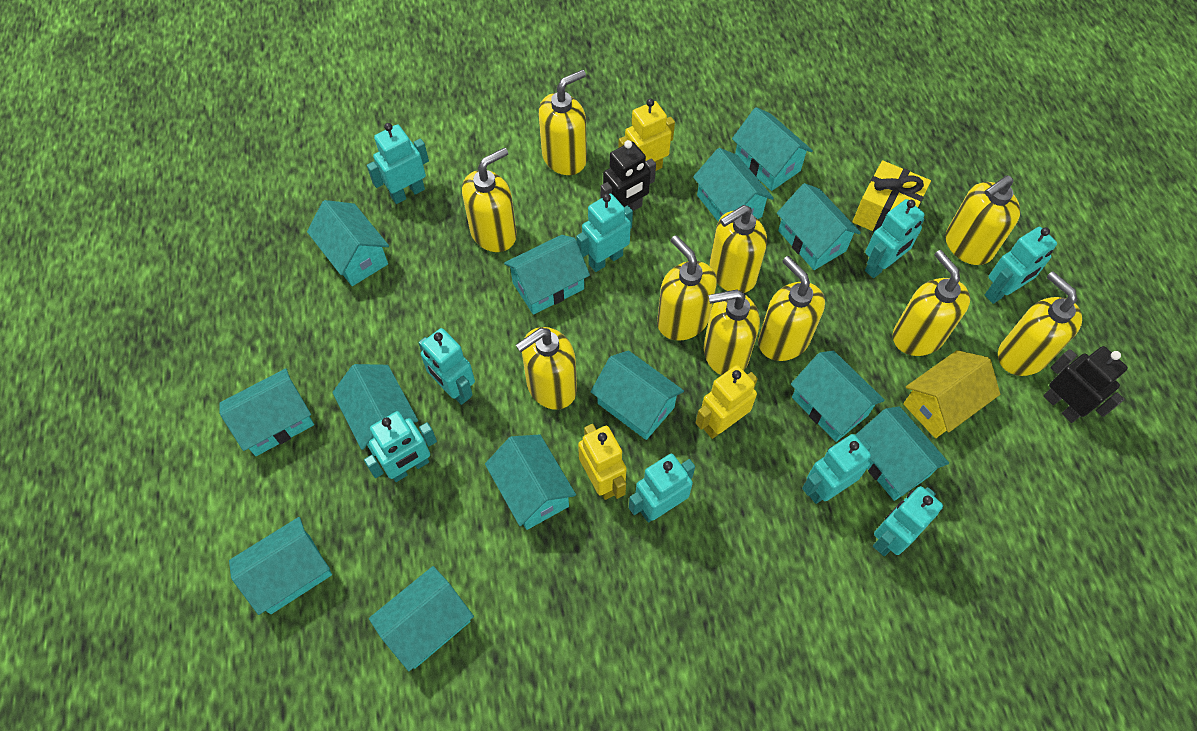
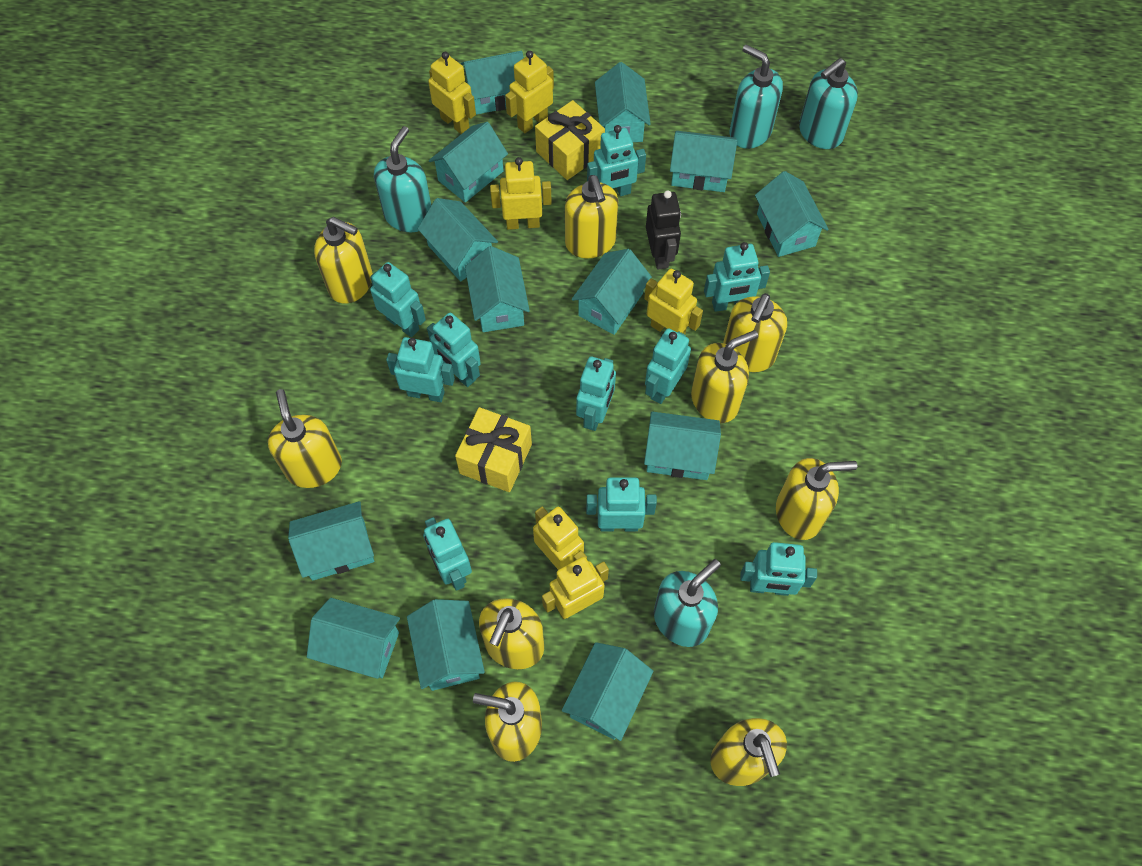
black robot: [600,140,656,211] [1043,346,1128,423] = 2 -> [646,190,681,270] = 1
turquoise robot: [364,411,437,482] [367,123,429,204] [418,328,475,405] [576,194,633,272] [629,454,695,523] [802,434,871,504] [865,199,925,278] [873,486,943,556] [985,227,1057,304] = 9 -> [370,262,426,337] [386,337,455,402] [423,517,472,591] [427,312,481,387] [576,356,616,431] [586,477,657,531] [587,125,646,196] [645,328,691,404] [704,242,770,312] [740,542,817,596] = 10
turquoise soap dispenser: none = 0 -> [374,126,431,232] [654,559,721,647] [730,44,783,149] [799,58,858,149] = 4
yellow gift: [852,160,931,232] = 1 -> [455,407,532,492] [535,100,605,180] = 2
yellow house: [903,350,1000,438] = 1 -> none = 0
yellow robot: [578,424,627,500] [618,99,675,171] [696,365,758,439] = 3 -> [428,52,476,134] [490,157,552,230] [505,51,554,133] [533,506,587,570] [542,557,609,619] [644,269,703,334] = 6
yellow soap dispenser: [462,147,517,252] [516,327,577,410] [539,70,587,175] [657,235,717,341] [704,290,760,375] [709,205,767,293] [758,256,825,361] [893,250,970,356] [945,175,1021,265] [998,271,1082,376] = 10 -> [268,389,342,488] [314,217,373,304] [473,682,542,762] [479,598,544,669] [565,175,619,258] [691,330,758,423] [710,718,787,786] [723,293,787,372] [776,458,857,540] = 9

